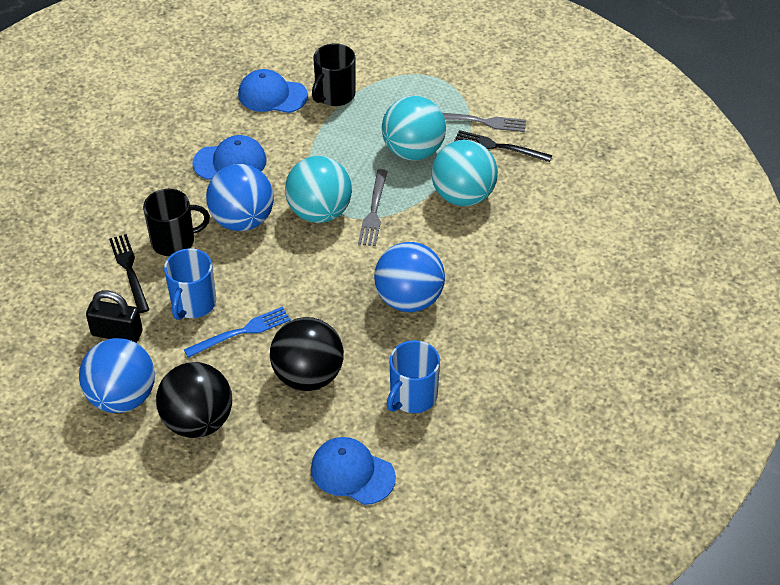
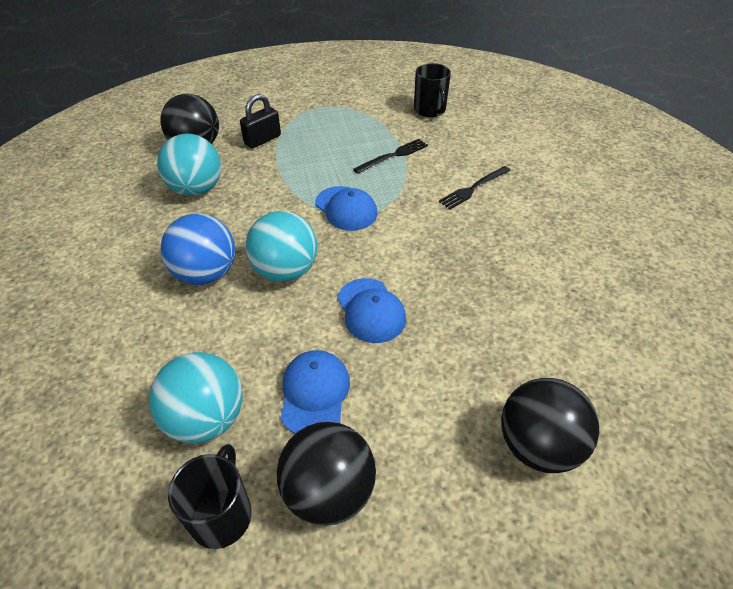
black ball: [156,362,232,438] [270,317,344,391] = 2 -> [160,94,219,144] [277,422,376,526] [501,378,599,473] = 3
blue ball: [79,338,155,413] [206,164,274,231] [374,242,445,312] = 3 -> [161,214,235,285] = 1
blue fork: [184,307,291,358] = 1 -> none = 0
blue mug: [164,248,216,320] [387,340,440,413] = 2 -> none = 0
grey fork: [358,169,388,246] [442,113,526,132] = 2 -> none = 0

